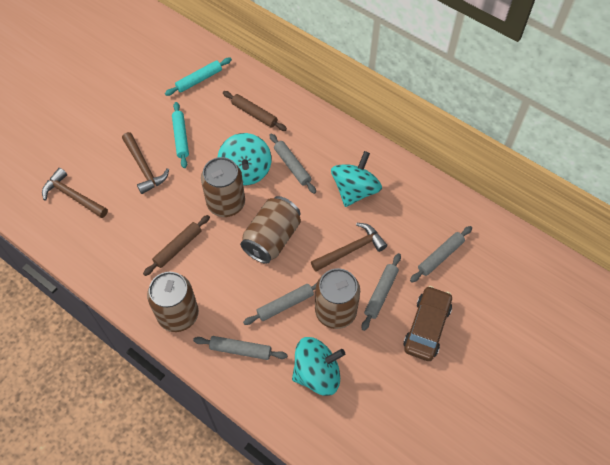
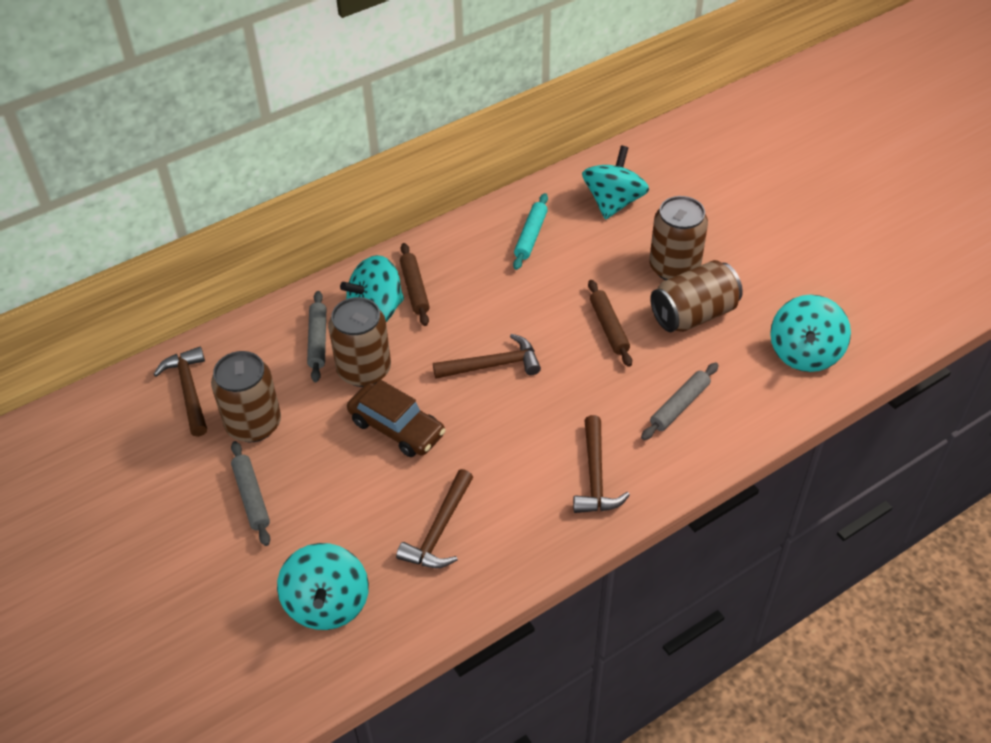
brown hammer: [42,168,108,218] [122,132,169,194] [311,223,387,272] = 3 -> [153,347,207,437] [396,469,473,568] [433,334,541,379] [573,415,630,513] = 4
grey rolling pin: [193,336,287,360] [243,283,317,325] [269,134,316,194] [362,253,401,331] [410,226,472,283] = 5 -> [231,441,270,546] [307,291,326,382] [641,362,719,440] = 3
turquoise rolling pin: [165,58,232,96] [172,102,189,168] = 2 -> [513,193,548,270] = 1
turquoise spinning top: [217,133,271,185] [292,337,345,396] [331,151,382,207] = 3 -> [277,543,369,630] [340,255,404,322] [582,146,649,220] [770,294,851,372] = 4

